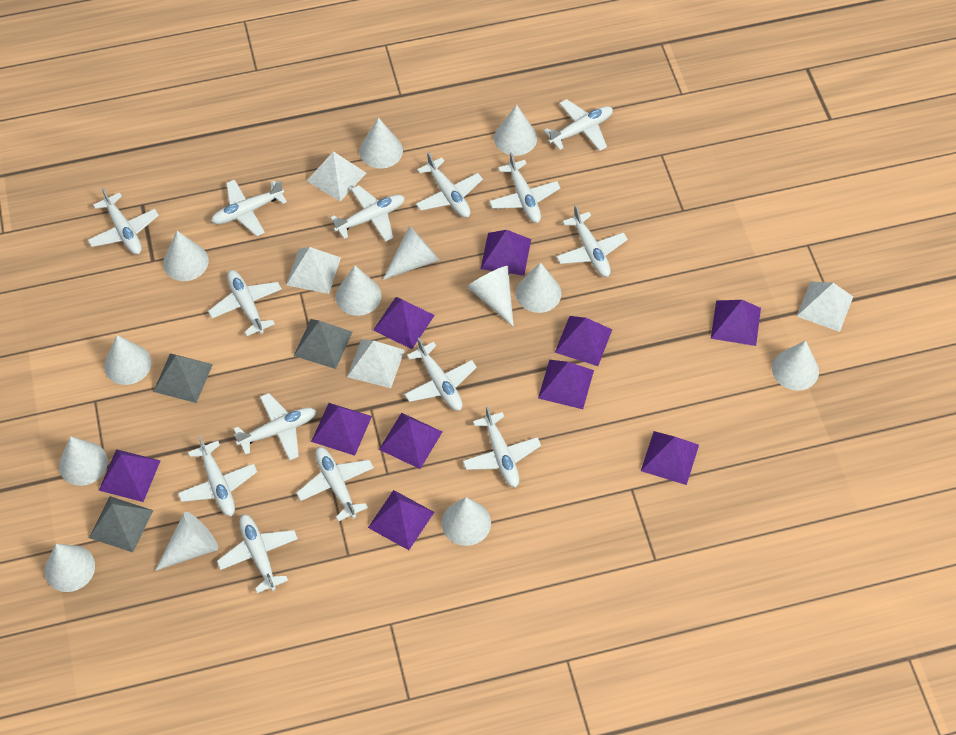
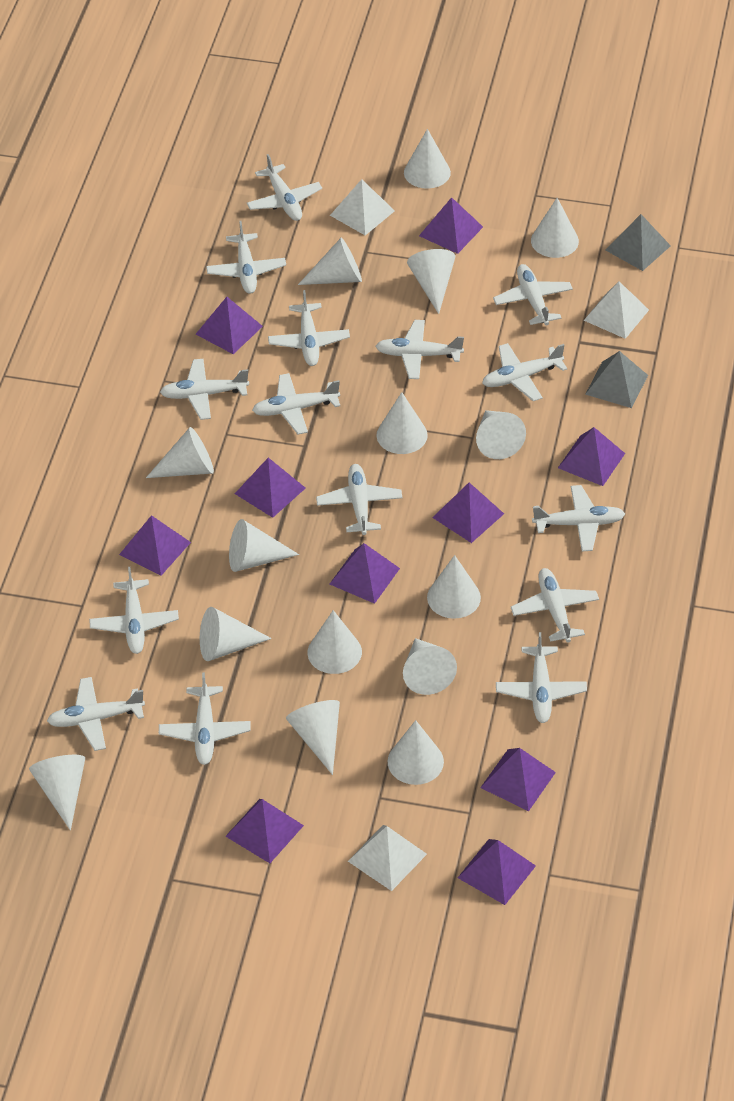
grey pyramid: [89,496,153,552] [153,353,213,403] [294,319,353,369] = 3 -> [585,351,648,408] [606,214,671,271] = 2
white cone: [45,544,95,592] [59,436,108,486] [104,335,151,385] [155,512,218,571] [163,231,209,281] [336,266,382,316] [359,117,403,169] [383,226,439,280] [442,497,491,546] [467,266,514,327] [494,105,537,156] [516,262,562,313] [772,340,819,391] = 13 -> [29,755,85,831] [146,427,214,478] [200,607,272,661] [229,519,299,572] [286,700,340,775] [298,238,362,285] [308,610,362,674] [377,392,428,454] [388,720,444,785] [403,638,457,695] [404,129,451,189] [407,249,455,314] [427,555,481,619] [476,410,526,459] [531,198,579,258] = 15
white plane: [88,187,159,254] [178,436,257,516] [208,270,282,336] [211,179,287,236] [217,514,298,593] [234,393,316,461] [296,447,374,522] [330,185,405,242] [404,338,477,411] [416,152,483,218] [463,406,541,487] [489,152,560,223] [544,99,613,151] [556,205,628,277] = 14 -> [47,677,145,751] [89,567,179,654] [159,672,251,765] [160,359,249,420] [206,221,286,294] [247,154,322,221] [252,373,340,434] [268,290,350,366] [316,464,402,535] [376,320,464,379] [482,343,567,401] [493,264,573,325] [496,632,587,723] [511,568,599,643] [532,485,625,552] = 15
white pyramid: [286,247,341,294] [307,151,366,201] [347,339,405,388] [797,281,853,332] = 4 -> [330,179,395,235] [348,825,427,891] [584,281,649,339] = 3

